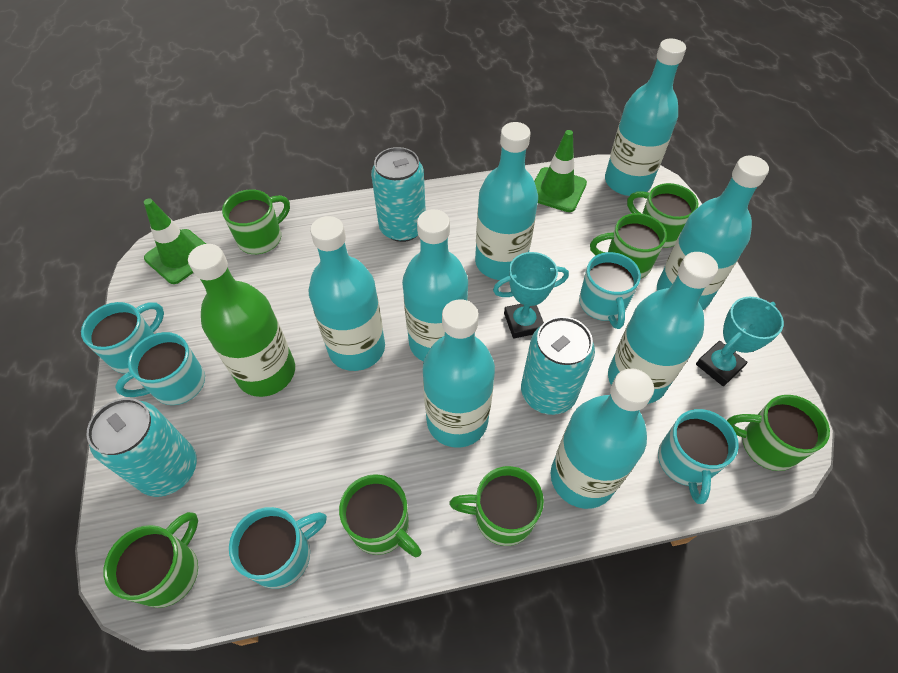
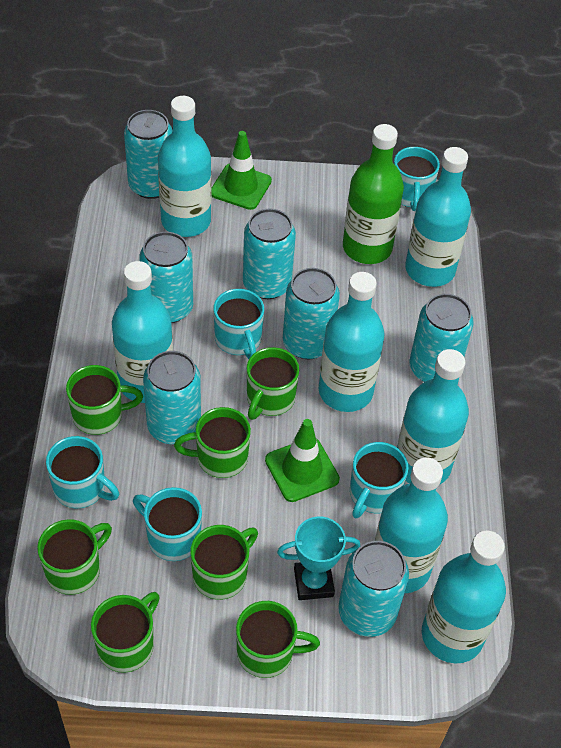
turquoise bottle: [309,216,385,371] [402,209,468,362] [423,299,495,448] [475,122,538,280] [551,368,654,509] [605,38,686,196] [608,252,718,404] [657,155,769,310] = 8 -> [112,261,173,403] [158,96,211,237] [319,272,384,412] [375,458,448,594] [397,349,469,485] [405,147,471,287] [422,531,506,664] = 7
turquoise can: [86,398,197,497] [371,147,426,242] [521,316,595,415] = 3 -> [124,110,173,199] [139,232,193,323] [143,351,201,444] [243,208,296,299] [283,268,340,360] [338,541,409,637] [409,294,474,382] = 7
turquoise trophy: [493,252,569,339] [696,297,784,386] = 2 -> [277,517,360,600] = 1

